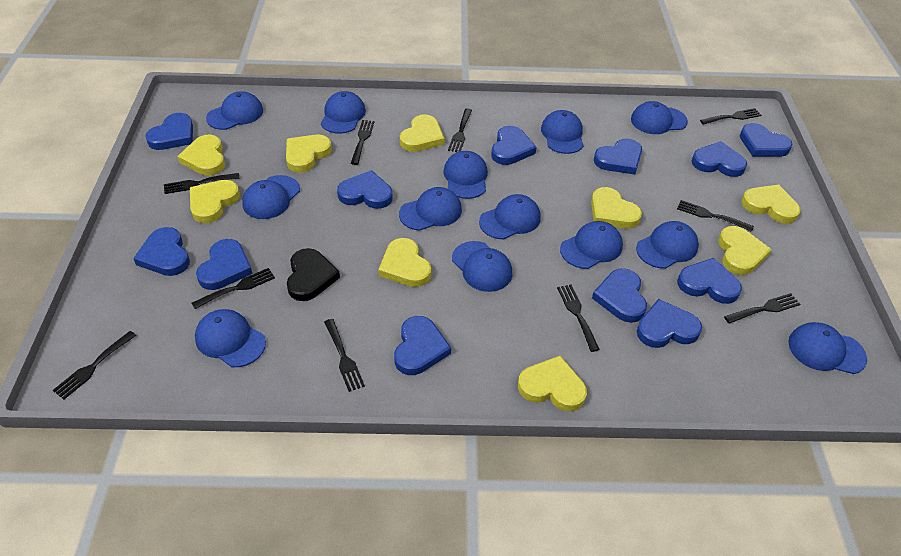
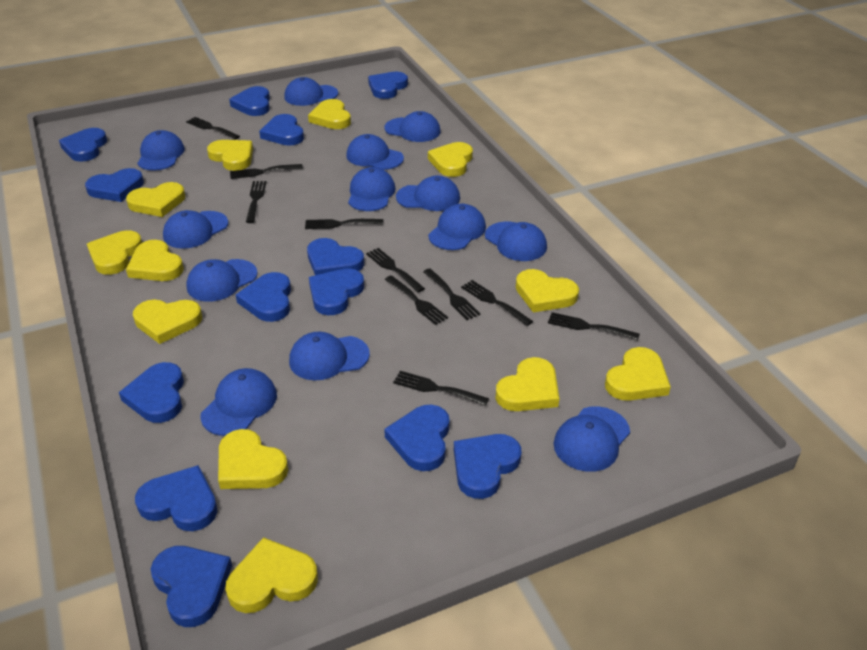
black heart: [287,248,340,301] = 1 -> none = 0
blue heart: [133,227,190,276] [145,113,193,150] [196,239,253,290] [337,170,393,209] [394,316,451,375] [491,126,536,165] [592,268,647,323] [594,139,642,175] [637,299,702,348] [677,258,742,304] [692,141,747,177] [740,123,792,157] = 12 -> [59,128,107,162] [85,168,144,202] [119,362,184,423] [135,465,218,531] [151,546,232,627] [229,86,270,116] [236,272,291,322] [259,114,304,145] [307,238,364,275] [309,268,364,315] [368,72,408,99] [384,405,450,471] [454,434,521,499] = 13
yellow heart: [177,135,225,176] [190,180,240,223] [286,135,332,173] [378,238,431,287] [400,114,444,152] [518,356,587,411] [591,187,642,229] [718,226,772,275] [741,184,800,224] = 9 -> [87,230,142,275] [126,182,185,217] [126,240,184,281] [133,300,202,344] [207,140,253,171] [218,429,288,489] [225,537,318,613] [308,99,351,129] [428,142,473,177] [495,357,559,411] [516,269,579,313] [605,347,671,401] = 12

